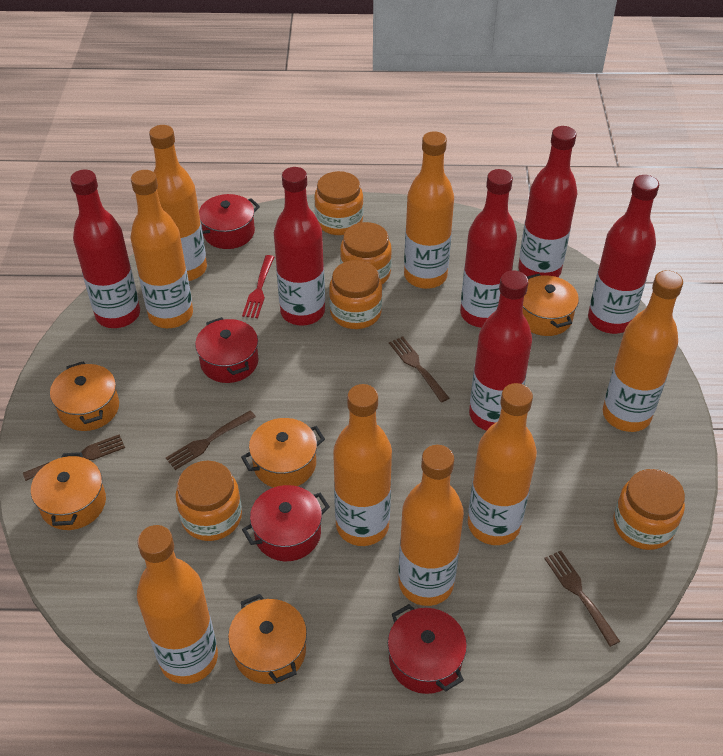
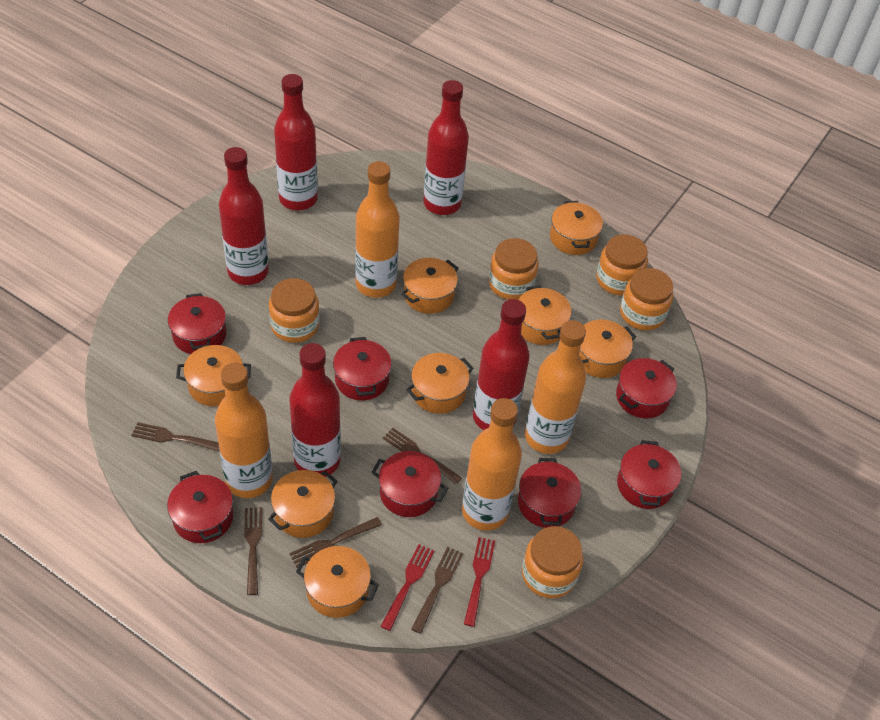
brown fork: [23,434,125,481] [166,410,256,470] [389,336,449,402] [544,551,620,647] = 4 -> [131,422,219,451] [244,507,262,595] [289,517,382,568] [383,428,462,485] [411,547,463,634] = 5
orange bottle: [130,170,193,328] [137,525,218,684] [149,125,207,281] [333,384,392,546] [399,445,464,606] [404,131,454,289] [468,383,537,545] [603,270,683,432] = 8 -> [215,363,272,498] [355,161,400,298] [462,398,522,531] [525,320,586,454] = 4
orange pot: [31,452,106,530] [50,361,119,431] [228,594,307,684] [241,418,325,488] [523,274,579,336] = 5 -> [176,345,251,407] [268,470,337,538] [296,546,379,618] [401,258,458,314] [406,353,474,414] [519,285,571,345] [550,201,603,255] [579,320,636,378] = 8
red bottle: [70,170,140,328] [274,167,325,326] [460,169,517,328] [469,270,532,431] [518,126,577,277] [588,175,659,334] = 6 -> [219,147,269,285] [274,74,318,210] [289,343,341,477] [423,80,469,215] [473,299,530,430] = 5
red fork: [242,255,274,318] = 1 -> [380,544,434,631] [464,537,495,627] = 2
red pot: [195,317,259,383] [199,194,260,249] [242,485,330,561] [388,604,467,694] = 4 -> [167,471,233,543] [168,293,226,354] [333,337,391,401] [372,451,448,517] [518,458,581,528] [616,358,677,418] [617,440,681,509] = 7

